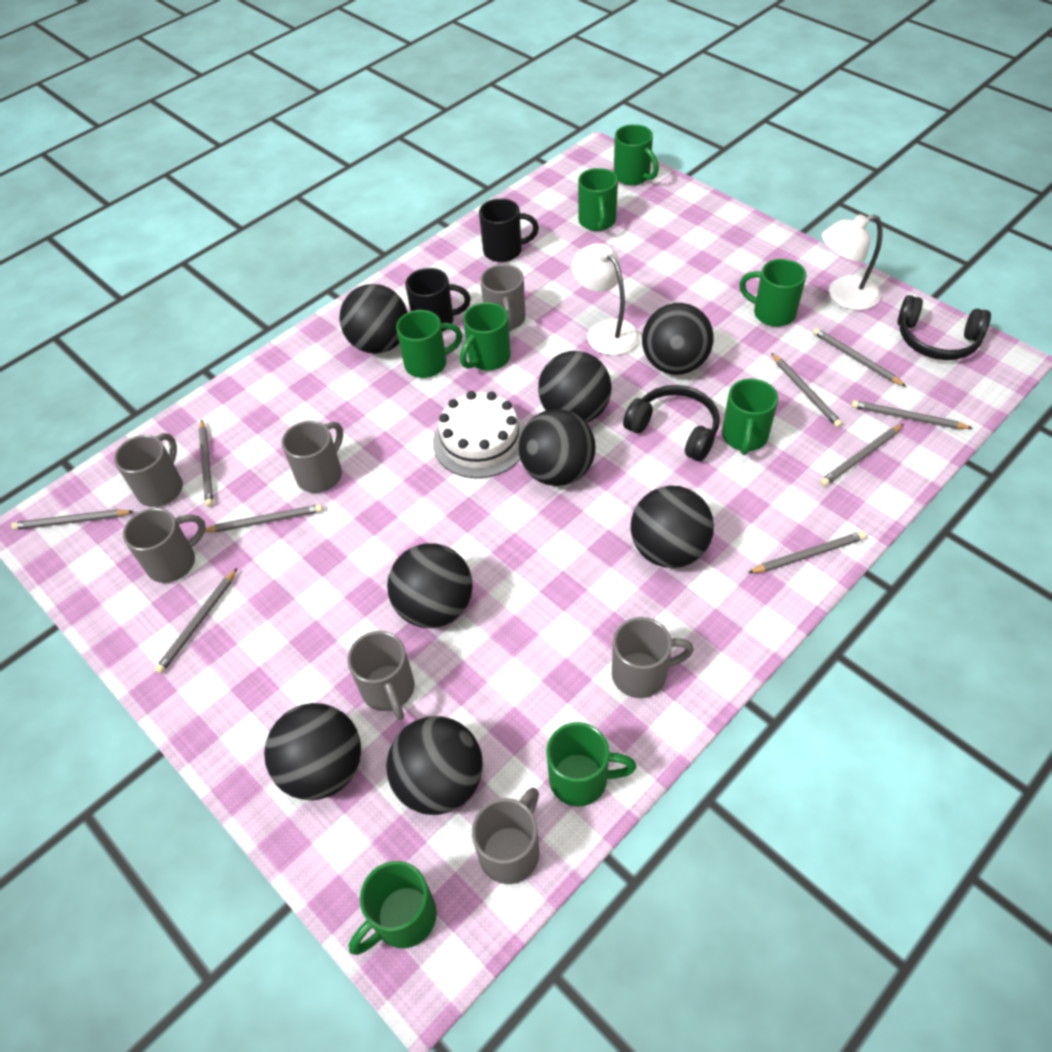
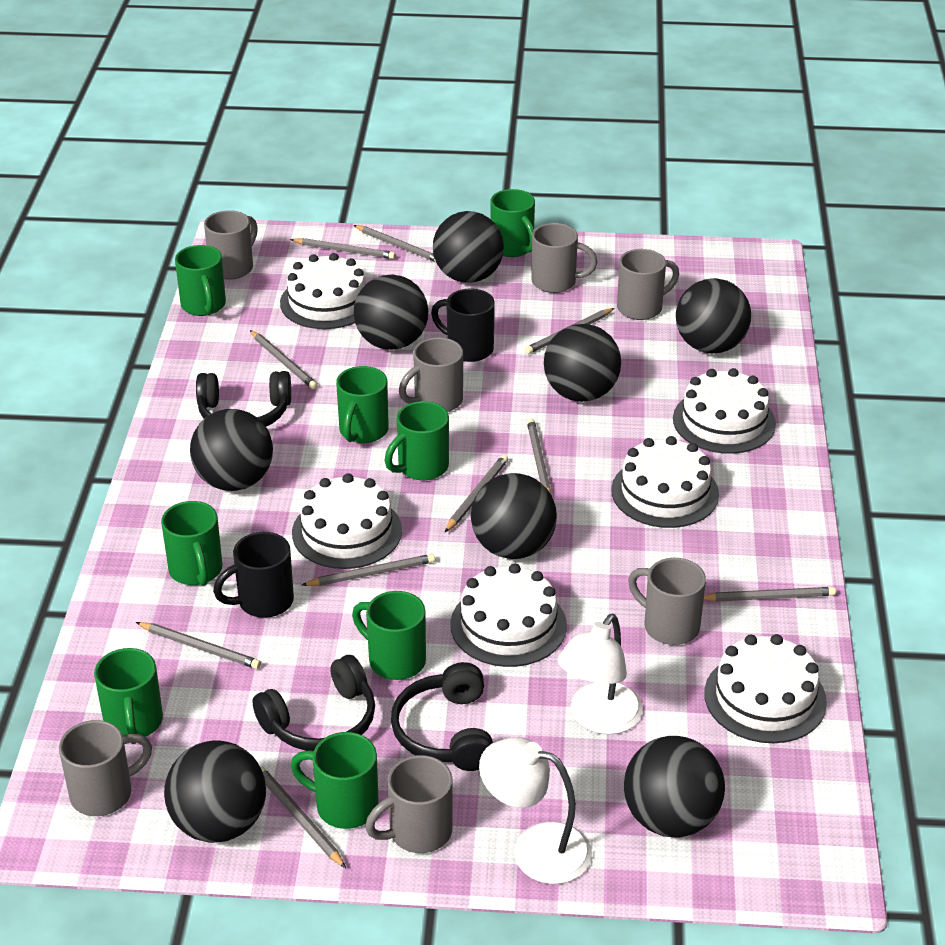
black headphones: [623,385,720,461] [897,295,991,360] = 2 -> [196,371,291,427] [253,655,375,751] [391,662,493,771] = 3
grey pencil: [11,509,134,530] [155,568,237,674] [199,419,213,507] [205,504,323,532] [748,531,866,573] [771,353,843,428] [813,328,906,387] [820,424,903,486] [851,400,973,429] = 9 -> [136,622,261,669] [250,330,318,389] [260,766,346,868] [290,238,396,259] [302,554,435,586] [354,225,436,262] [445,455,508,532] [525,308,614,354] [527,419,551,494] [704,587,836,602] = 10
white cake: [433,391,525,478] = 1 -> [280,253,365,329] [292,473,402,569] [451,563,567,667] [611,436,719,528] [673,368,776,454] [704,634,827,743] = 6

